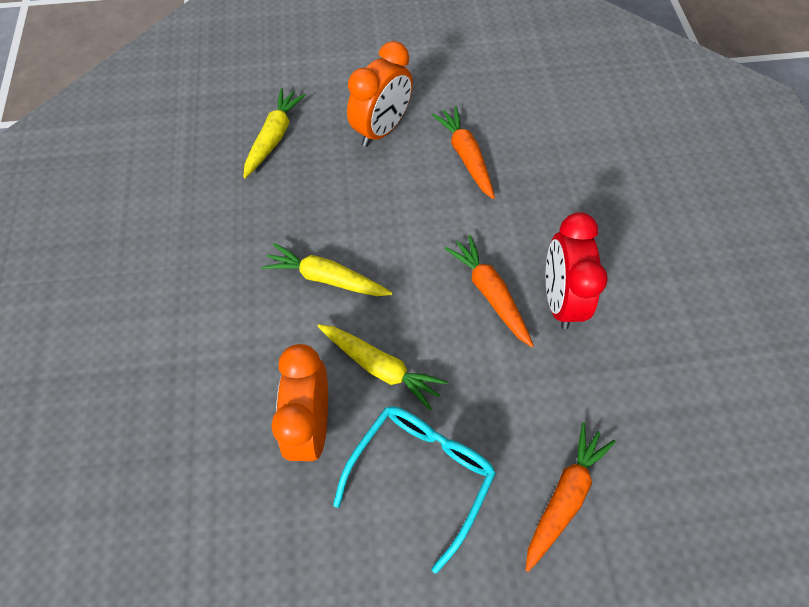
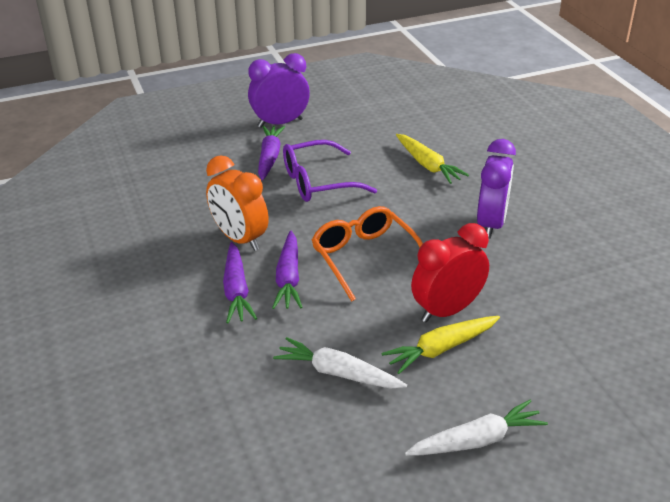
orange carrot: [432,106,495,199] [444,235,534,347] [526,422,616,572] = 3 -> none = 0
orange clock: [271,344,328,461] [347,41,413,147] = 2 -> [206,155,269,251] = 1
orange glasses: none = 0 -> [312,206,423,302] = 1
purple carrot: none = 0 -> [223,242,257,323] [258,125,285,180] [272,231,303,309] = 3
purple clock: none = 0 -> [248,53,310,128] [477,139,516,239] = 2
purple glasses: none = 0 -> [283,140,377,202] = 1
turquoise glasses: [333,406,496,573] = 1 -> none = 0
white carrot: none = 0 -> [273,337,407,389] [405,400,548,456] = 2
yellow carrot: [243,88,306,178] [261,243,393,296] [317,324,448,411] = 3 -> [382,316,500,374] [396,134,469,184] = 2

